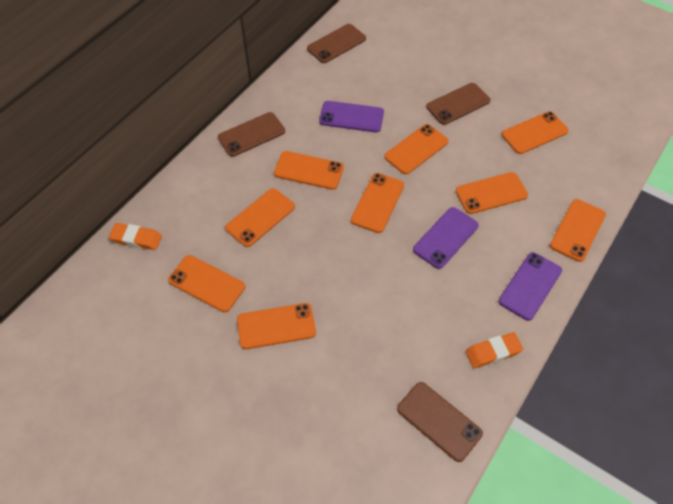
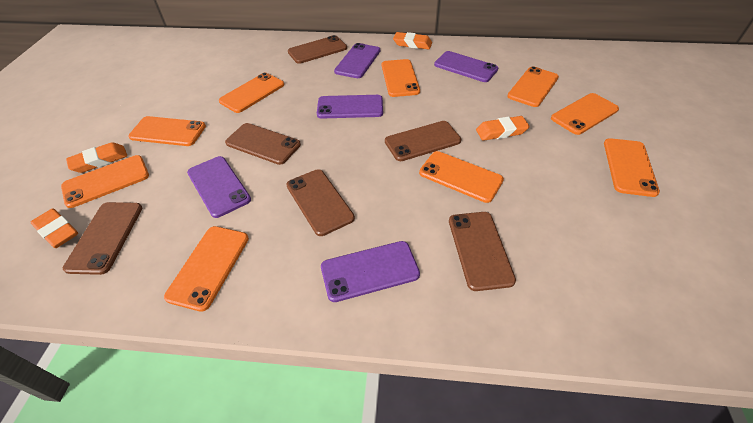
brown phone: [218,112,285,157] [307,24,366,63] [397,382,483,462] [426,83,490,125] = 4 -> [63,202,142,275] [225,123,301,165] [286,169,355,236] [288,35,347,64] [385,121,461,161] [449,212,516,291] = 6
orange eraser: [109,223,162,250] [465,332,523,368] = 2 -> [31,208,78,248] [66,142,127,173] [393,32,432,49] [476,116,530,141] = 4
purple phone: [319,101,384,132] [413,207,479,269] [499,252,562,321] = 3 -> [187,156,251,218] [317,95,383,118] [321,241,420,302] [334,43,380,78] [434,51,498,82] = 5

